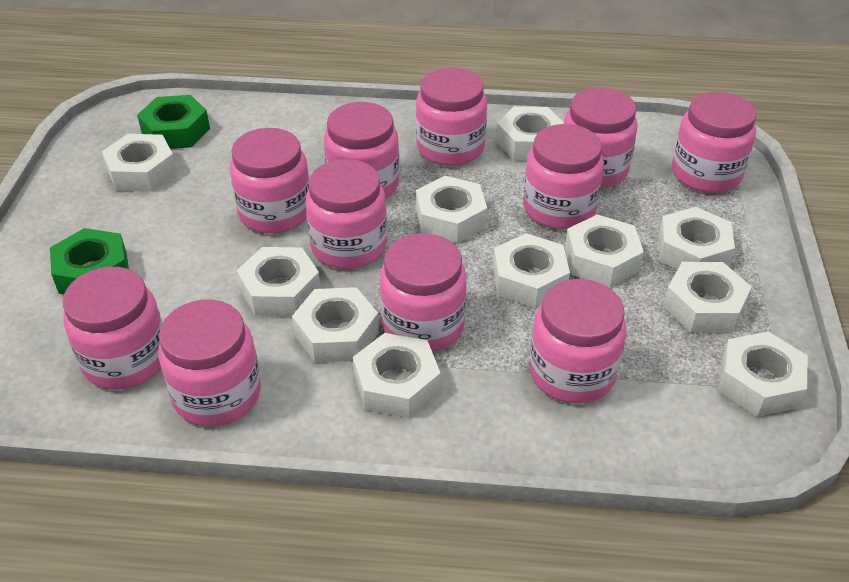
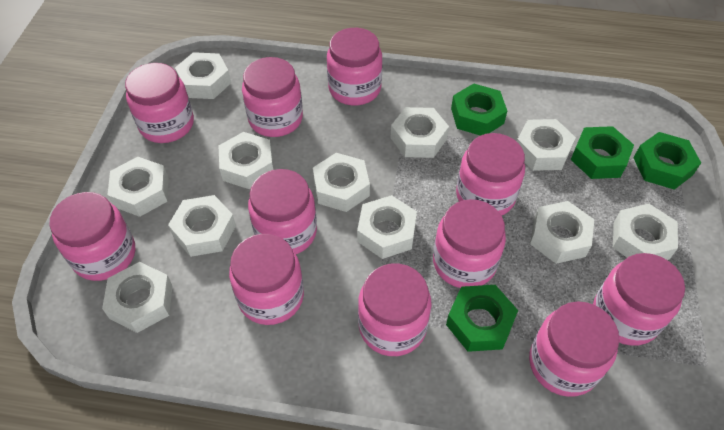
green nut: [50,228,129,294] [137,95,210,149] = 2 -> [446,285,518,352] [451,83,507,136] [571,126,634,179] [634,132,701,190] = 4

